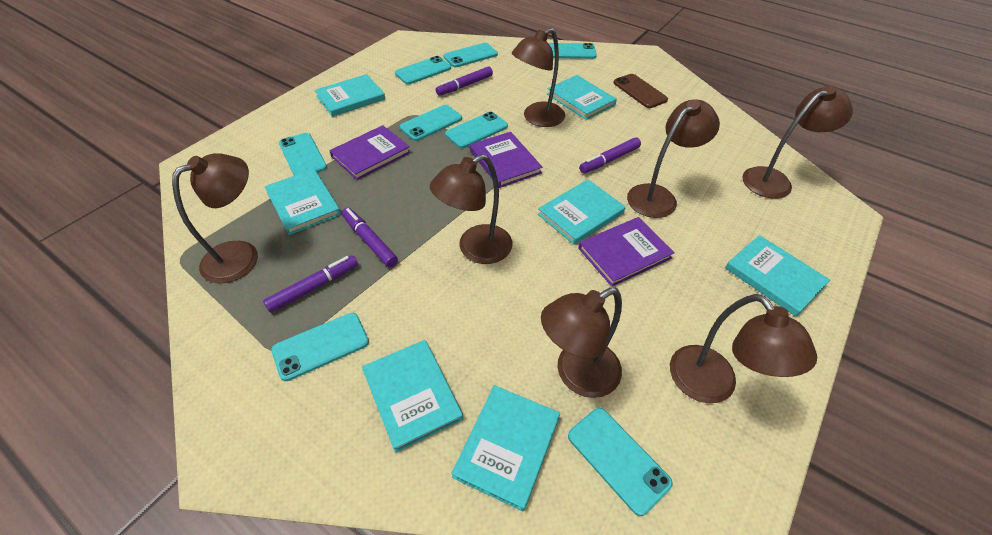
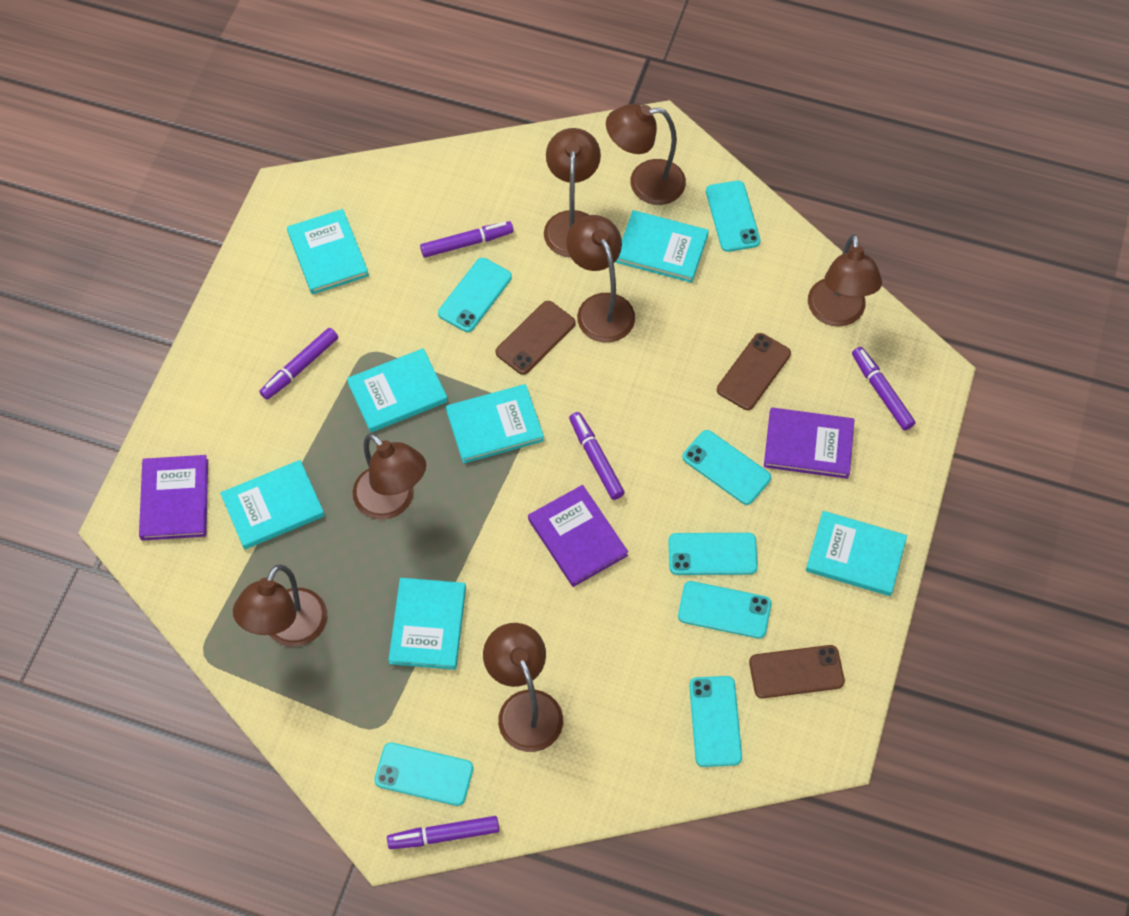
brown phone: [613,74,668,108] = 1 -> [495,301,576,375] [717,333,791,410] [749,645,845,698] = 3
purple marker: [263,255,358,313] [342,208,398,267] [436,66,493,96] [579,137,641,173] = 4 -> [259,328,338,400] [387,816,499,849] [420,221,513,258] [569,412,625,500] [852,347,915,431] = 5
turquoise phone: [271,313,369,381] [279,133,327,176] [395,56,451,84] [400,105,462,141] [444,43,498,67] [445,112,508,148] [548,43,597,59] [568,408,673,516] = 8 -> [374,742,473,806] [438,258,512,332] [668,533,758,575] [678,581,771,639] [682,430,771,505] [689,676,742,767] [706,181,760,252] = 7

